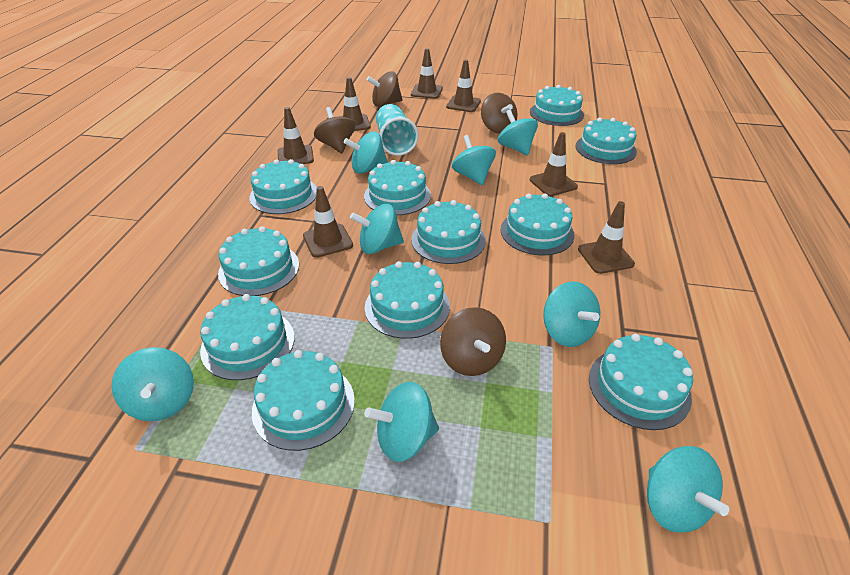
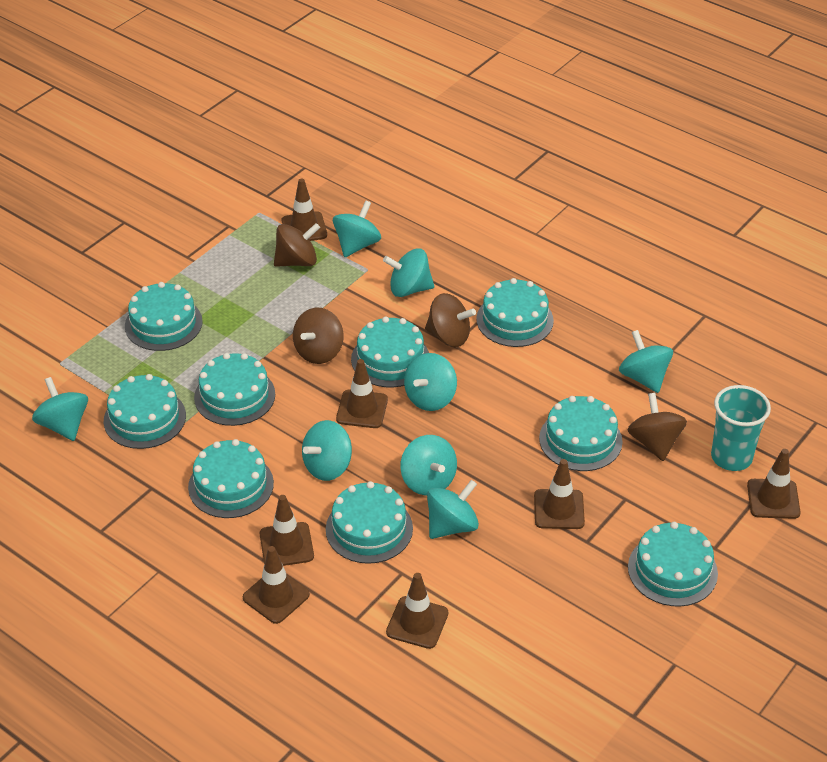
turquoise cake: [200,294,294,380] [218,226,299,296] [250,159,317,214] [252,350,355,451] [364,160,431,215] [365,261,450,339] [411,200,486,264] [501,193,574,255] [530,85,584,126] [576,118,637,164] [589,334,693,430] = 11 -> [104,374,186,449] [125,282,203,351] [188,439,274,518] [194,353,275,426] [326,481,413,564] [351,316,429,388] [476,278,554,347] [539,396,623,471] [628,522,718,606] = 9

